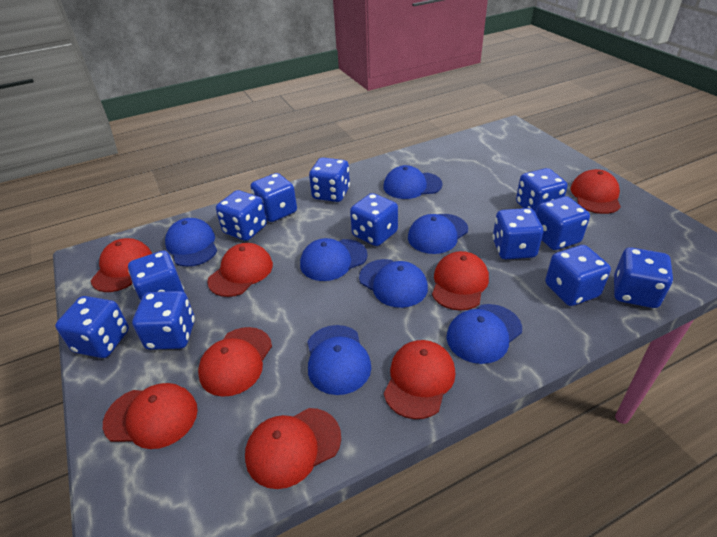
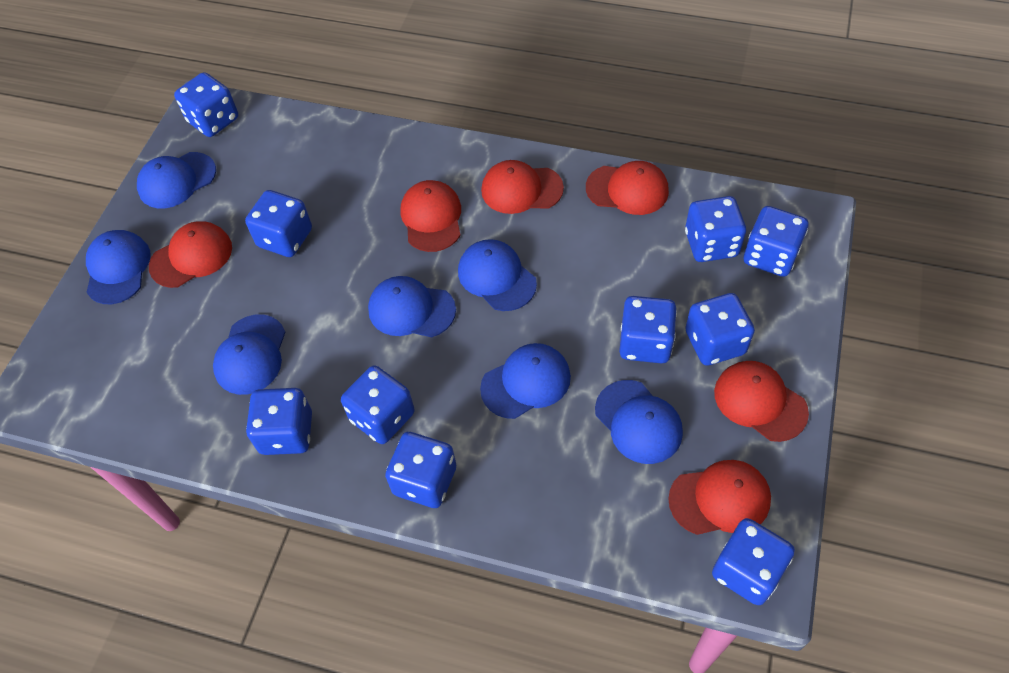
blue dice: [55,296,129,358] [128,250,184,301] [132,291,195,350] [216,190,267,241] [250,173,297,222] [309,157,350,202] [350,193,398,246] [493,208,543,259] [516,168,568,213] [536,196,590,250] [545,245,611,306] [614,247,673,308] = 12 -> [174,72,238,137] [245,190,312,257] [246,388,312,455] [341,365,415,444] [385,432,456,508] [619,296,677,363] [685,196,746,262] [685,293,755,366] [712,518,795,605] [744,206,808,277] = 10
red cap: [91,238,152,292] [103,383,198,449] [198,327,272,397] [207,243,273,297] [245,408,341,489] [384,340,455,419] [432,251,489,311] [571,169,621,214] = 8 -> [149,221,232,288] [400,180,461,252] [481,160,564,214] [586,161,669,215] [668,460,771,535] [714,361,809,442] = 6

